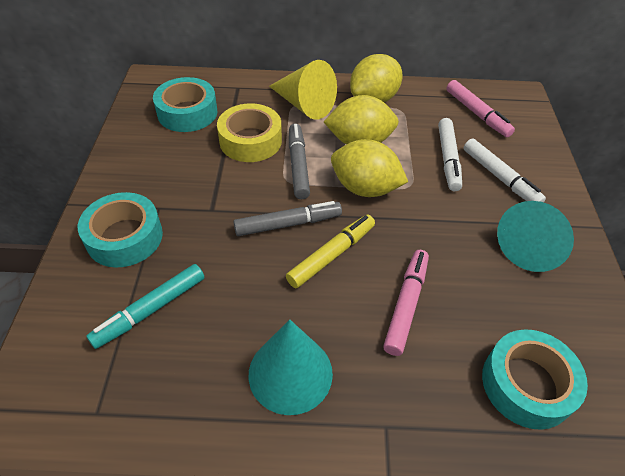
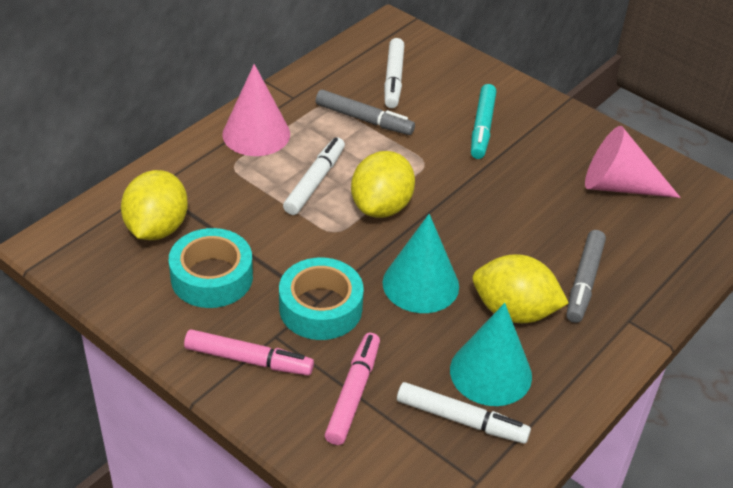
pink cone: none = 0 -> [222,64,290,156] [585,126,681,198] = 2
turquoise tape: [78,192,163,268] [153,77,217,132] [482,329,588,430] = 3 -> [169,228,253,308] [279,258,364,340] = 2
white marker: [438,118,462,191] [463,138,546,202] = 2 -> [283,137,345,215] [384,38,404,108] [397,382,531,444] = 3
yellow cone: [269,60,337,120] = 1 -> none = 0
yellow marker: [286,215,375,288] = 1 -> none = 0
yellow tape: [217,103,282,162] = 1 -> none = 0

